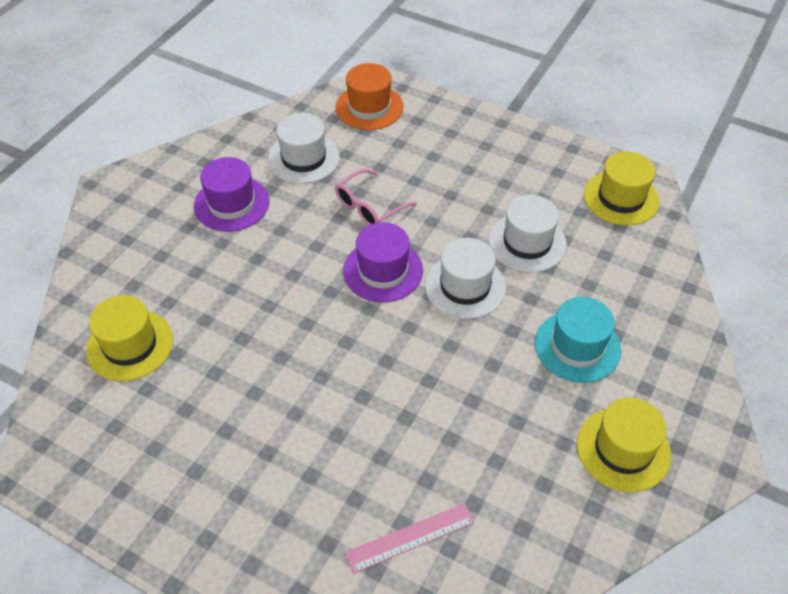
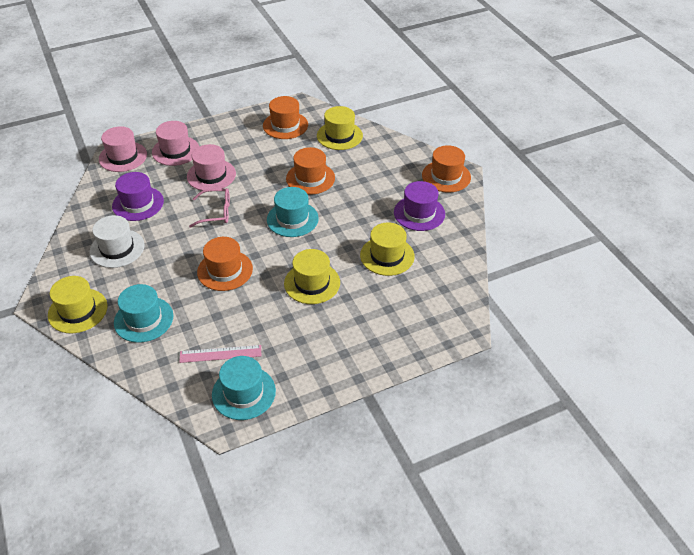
orange hat: [336,63,404,130] = 1 -> [197,237,253,291] [263,96,308,139] [286,147,335,195] [422,145,471,193] = 4
pink hat: none = 0 -> [99,126,147,172] [152,121,199,166] [187,144,236,191] = 3
turquoise hat: [535,297,621,383] = 1 -> [114,284,174,343] [212,356,276,420] [267,187,319,237] = 3
white hat: [268,113,340,184] [425,238,506,319] [488,195,567,273] = 3 -> [89,215,145,268] = 1
yellow hat: [86,295,173,381] [577,398,671,492] [584,151,660,226] = 3 -> [48,276,107,333] [284,249,340,304] [317,106,363,150] [360,223,415,276] = 4

